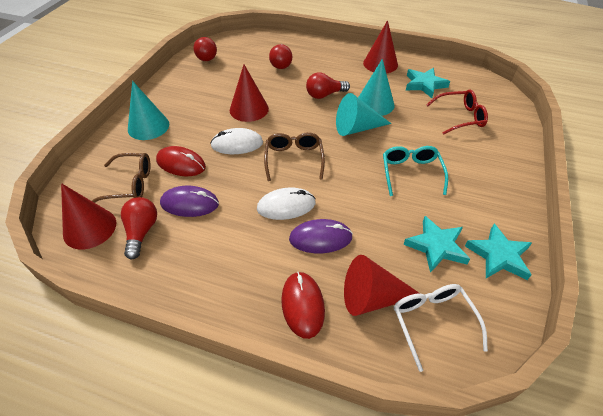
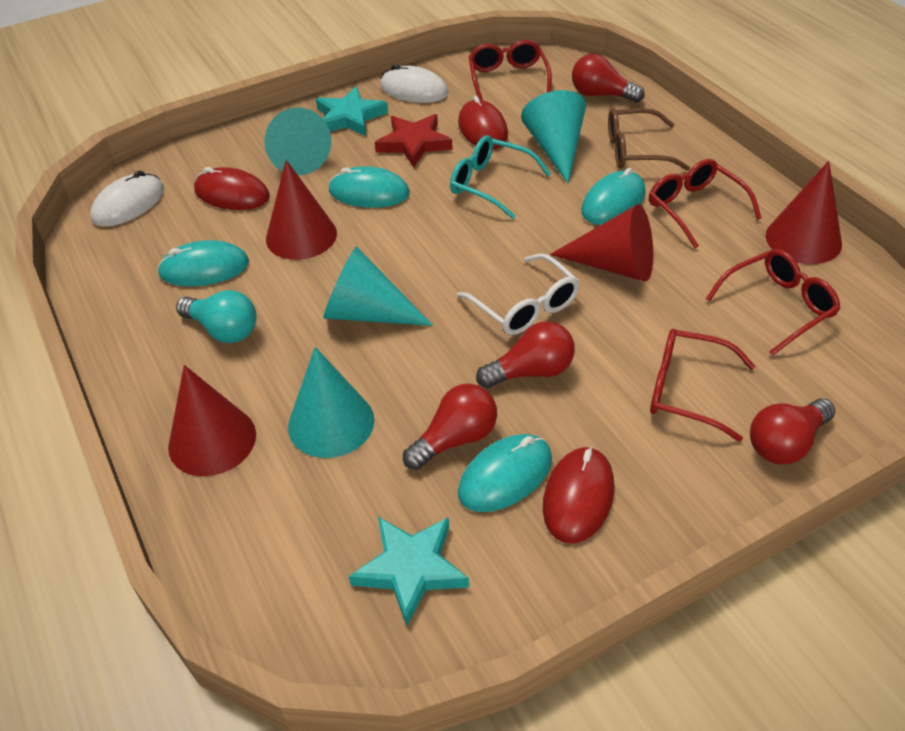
brown glasses: [92,153,151,203] [264,132,325,181] = 2 -> [608,108,690,171] = 1
purple mouse: [160,186,219,217] [289,219,353,253] = 2 -> none = 0
red glasses: [426,90,488,135] = 1 -> [469,40,552,100] [649,159,761,248] [650,329,755,442] [706,249,841,356] = 4
red mouse: [156,146,206,176] [281,272,325,339] = 2 -> [194,167,270,210] [458,96,508,150] [543,446,614,544] = 3
red star: none = 0 -> [375,114,453,167] = 1
turquoise cone: [128,81,169,140] [336,93,391,136] [358,59,394,116] = 3 -> [264,108,331,175] [288,347,374,458] [323,246,433,326] [521,90,586,183] = 4
turquoise light bulb: none = 0 -> [176,290,256,343] = 1
turquoise mouse: none = 0 -> [157,240,249,286] [328,166,410,208] [458,434,552,512] [581,168,646,225] = 4
turquoise star: [403,216,470,273] [406,68,450,98] [465,224,532,280] = 3 -> [316,86,388,136] [349,517,469,626] = 2

